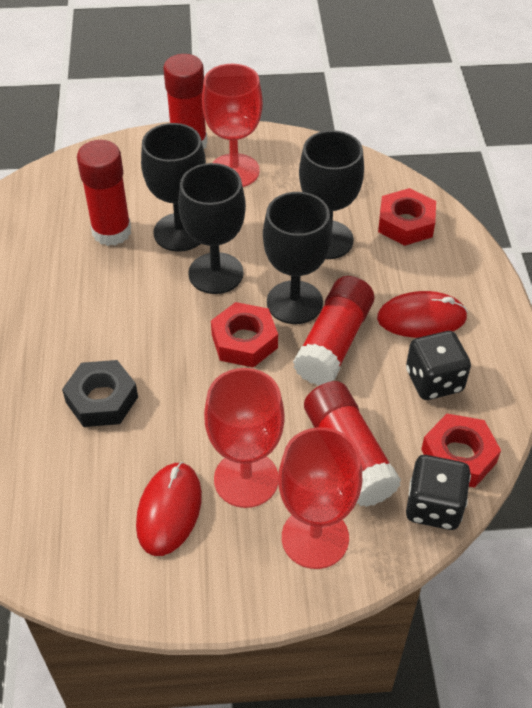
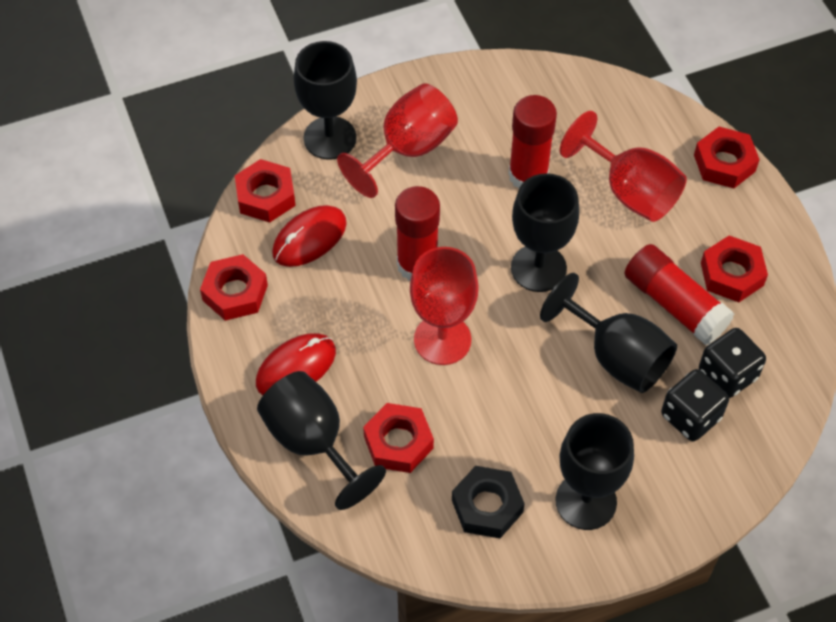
black goblet: [141,123,206,252] [178,163,246,294] [263,192,332,324] [299,130,364,259] = 4 -> [257,371,386,510] [294,41,357,160] [511,173,579,292] [540,273,677,393] [555,413,634,530] = 5
red glue stick: [77,140,131,246] [163,54,207,149] [293,276,374,386] [304,381,401,507] = 4 -> [395,186,440,281] [508,95,557,188] [624,244,734,345] = 3
red nut: [211,302,278,368] [378,188,436,246] [421,414,501,488] = 3 -> [200,254,268,321] [235,159,296,223] [363,403,434,473] [694,127,760,188] [701,235,768,302] = 5

